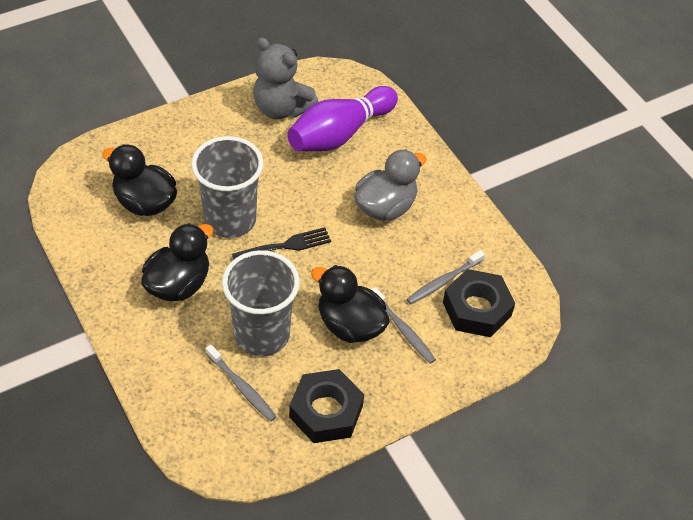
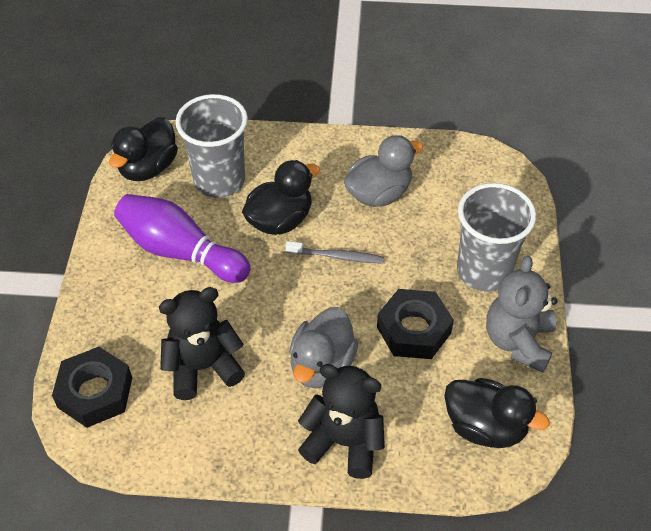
black fork: [232,227,331,259] = 1 -> none = 0
black teddy bear: none = 0 -> [159,287,245,400] [298,364,385,479] = 2
grey duck: [354,149,427,221] = 1 -> [290,307,359,389] [344,135,423,207] = 2
grey toothbrush: [206,344,277,421] [371,287,436,364] [407,250,485,304] = 3 -> [285,241,384,264] = 1

